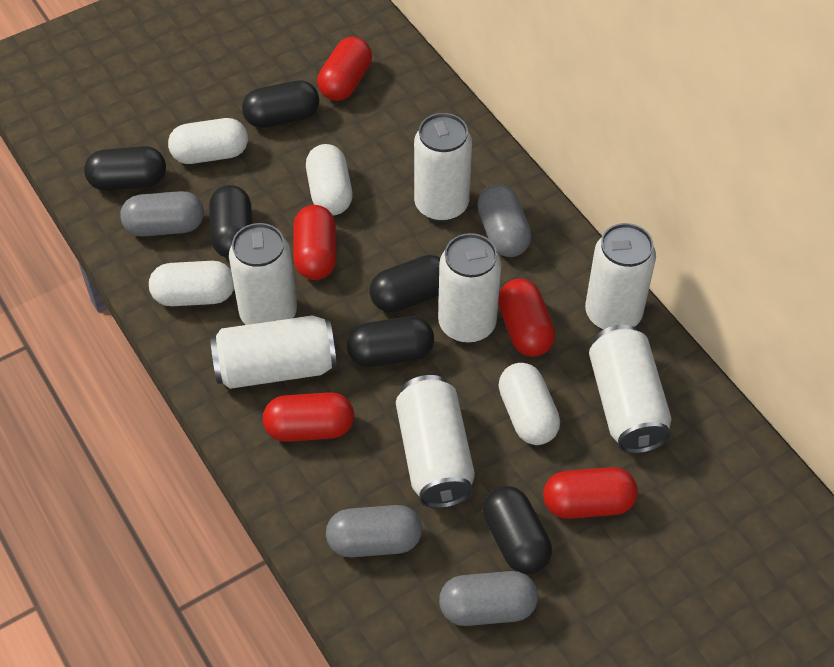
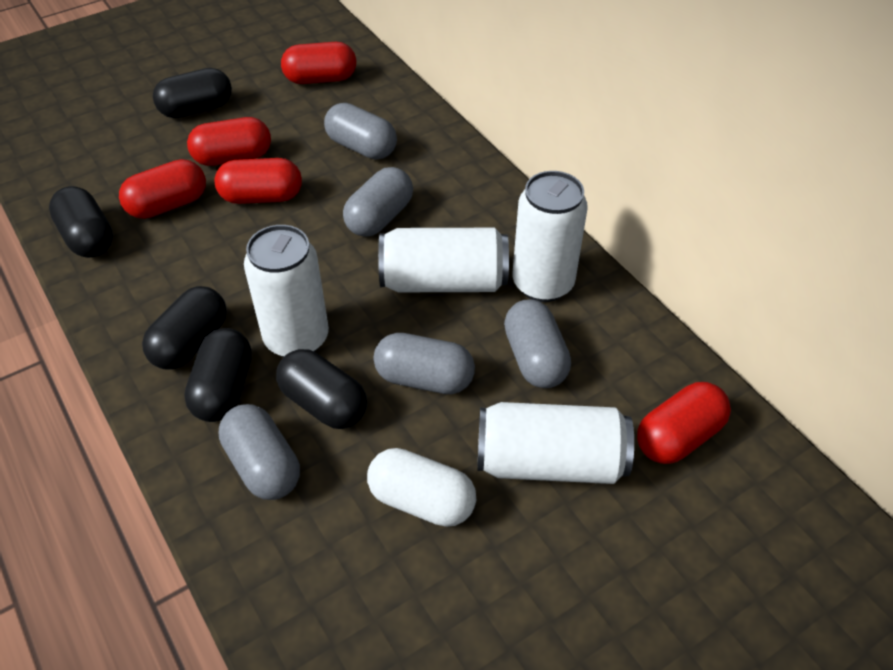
black capsule: [84,146,166,191] [209,185,253,259] [242,80,319,128] [347,316,434,367] [370,255,440,313] [483,486,552,574] = 6 -> [49,186,113,258] [142,286,227,370] [153,68,232,118] [184,328,252,422] [276,349,367,429] = 5
grey capsule: [120,191,204,237] [326,505,422,557] [439,571,538,626] [477,184,531,257] = 4 -> [219,404,300,500] [324,103,397,160] [343,167,413,237] [374,333,475,394] [504,299,571,388] = 5
white can: [210,315,337,389] [229,223,297,325] [396,375,475,508] [414,113,472,222] [438,233,501,343] [585,223,656,330] [589,324,671,454] = 7 -> [244,225,329,357] [378,228,509,292] [477,402,634,484] [513,171,588,302] = 4
white capsule: [149,261,234,306] [168,118,248,164] [306,144,352,215] [498,363,560,445] = 4 -> [367,448,476,527] = 1

